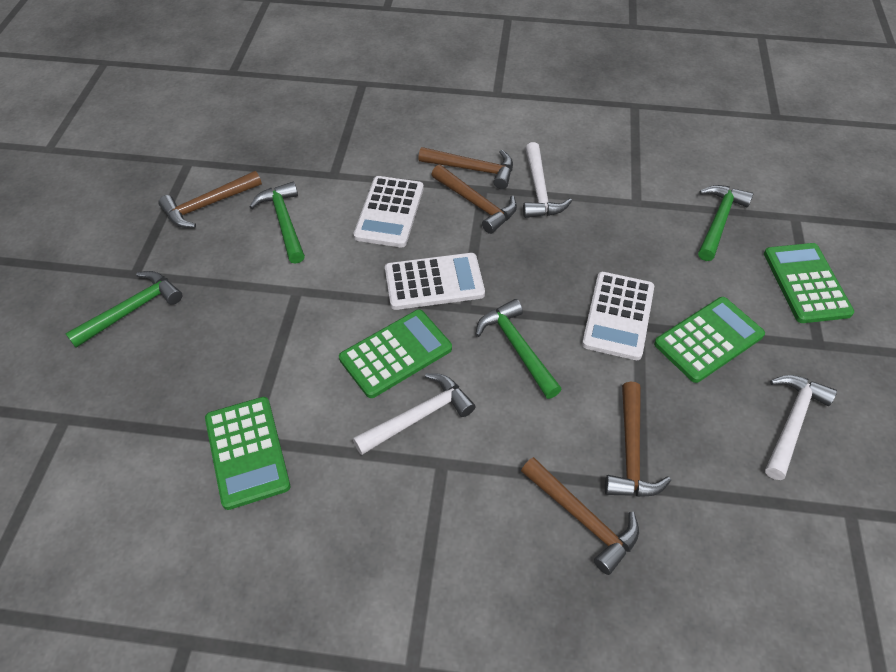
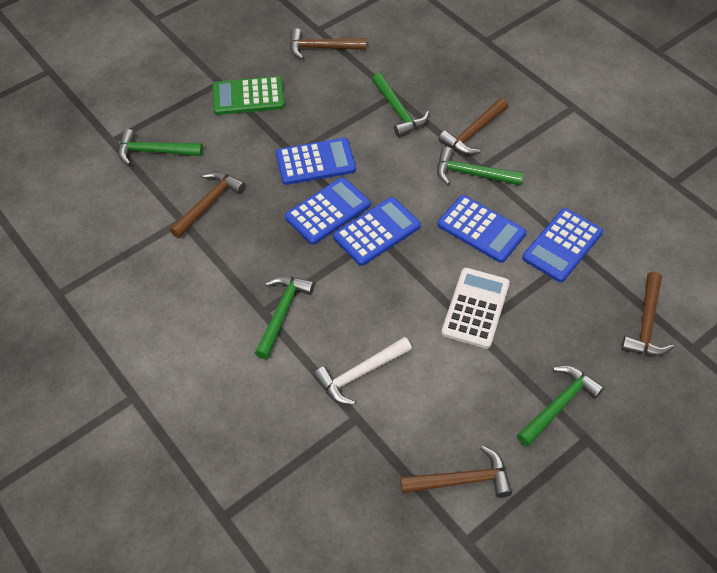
blue calculator: none = 0 -> [276,138,356,185] [285,177,371,245] [333,197,421,266] [437,195,527,263] [522,208,603,282] = 5
green calculator: [205,397,290,510] [339,309,452,398] [654,297,765,383] [764,243,854,323] = 4 -> [212,76,285,115] = 1
green hammer: [65,271,182,348] [249,182,305,264] [475,299,562,399] [698,185,753,261] = 4 -> [118,129,203,165] [255,276,315,359] [372,73,429,137] [437,147,523,186] [517,366,604,447] = 5
white calculator: [353,176,424,247] [385,253,485,310] [582,272,654,360] = 3 -> [441,268,510,349] = 1
white hammer: [353,373,476,455] [523,142,572,218] [765,375,837,480] = 3 -> [313,337,412,405] = 1

